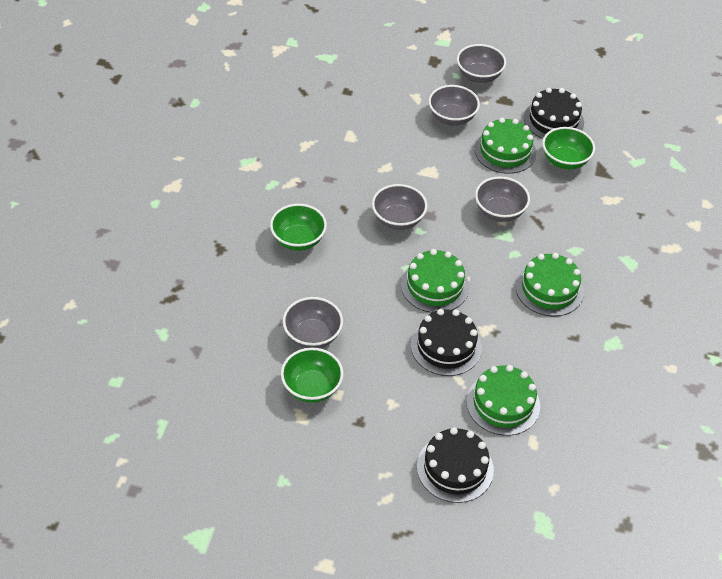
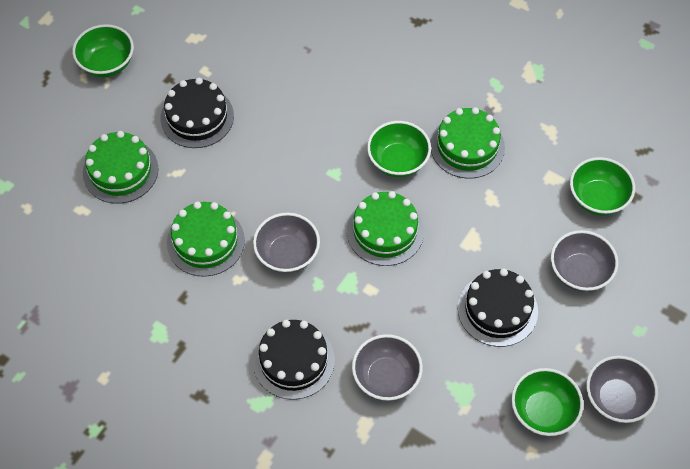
green bowl: [270,204,327,251] [281,348,344,403] [542,127,595,169] = 3 -> [72,24,134,77] [367,121,431,177] [511,368,584,436] [570,157,635,216] = 4
grey bowl: [283,297,343,348] [372,184,427,230] [428,85,480,126] [457,44,506,83] [475,176,530,222] = 5 -> [253,213,320,273] [352,334,423,401] [551,230,618,292] [586,356,658,423] = 4

